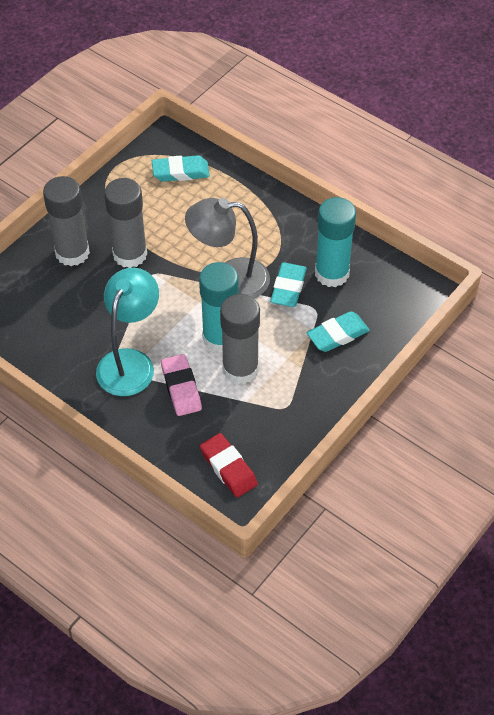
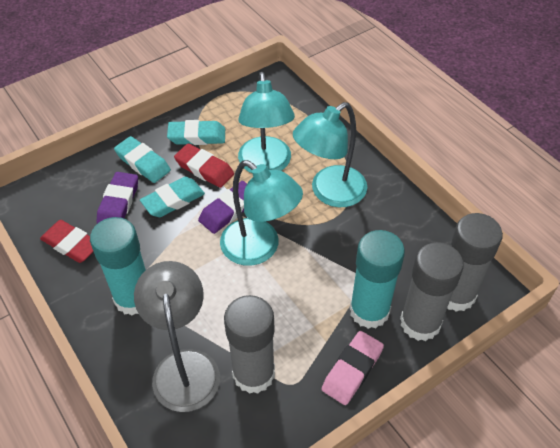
purple eraser: none = 0 -> [97,172,138,224] [198,181,247,234] = 2
red eraser: [200,433,258,497] = 1 -> [40,220,94,263] [174,143,234,188] = 2
turquoise lamp: [96,268,159,396] = 1 -> [220,160,303,266] [238,72,295,173] [293,102,367,207] = 3

